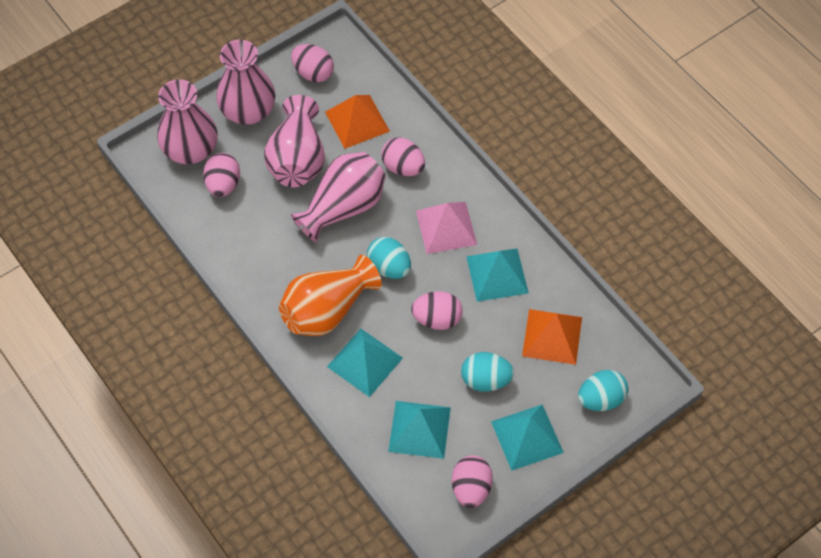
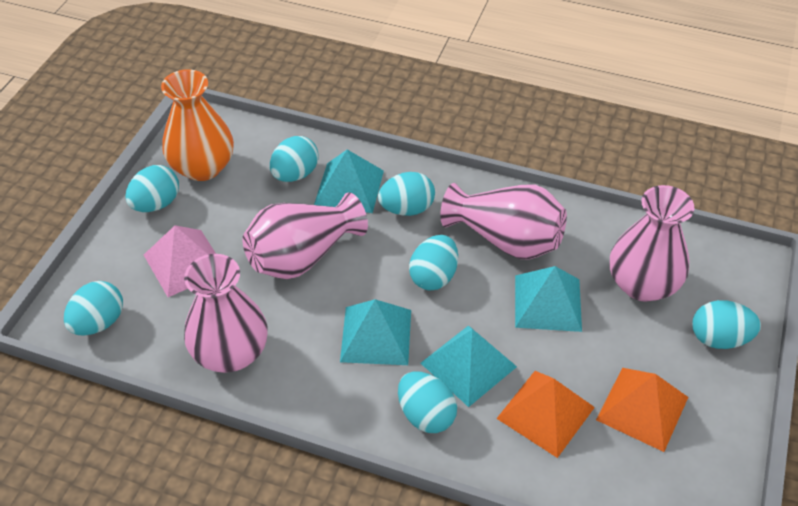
pink egg: [203,153,240,197] [291,44,334,83] [381,137,425,176] [411,291,463,330] [452,455,493,508] = 5 -> none = 0
turquoise egg: [367,237,411,279] [461,352,514,392] [578,370,628,411] = 3 -> [64,281,123,336] [125,165,179,212] [270,136,319,182] [378,172,435,216] [398,371,457,433] [409,235,458,291] [693,300,761,349] = 7

